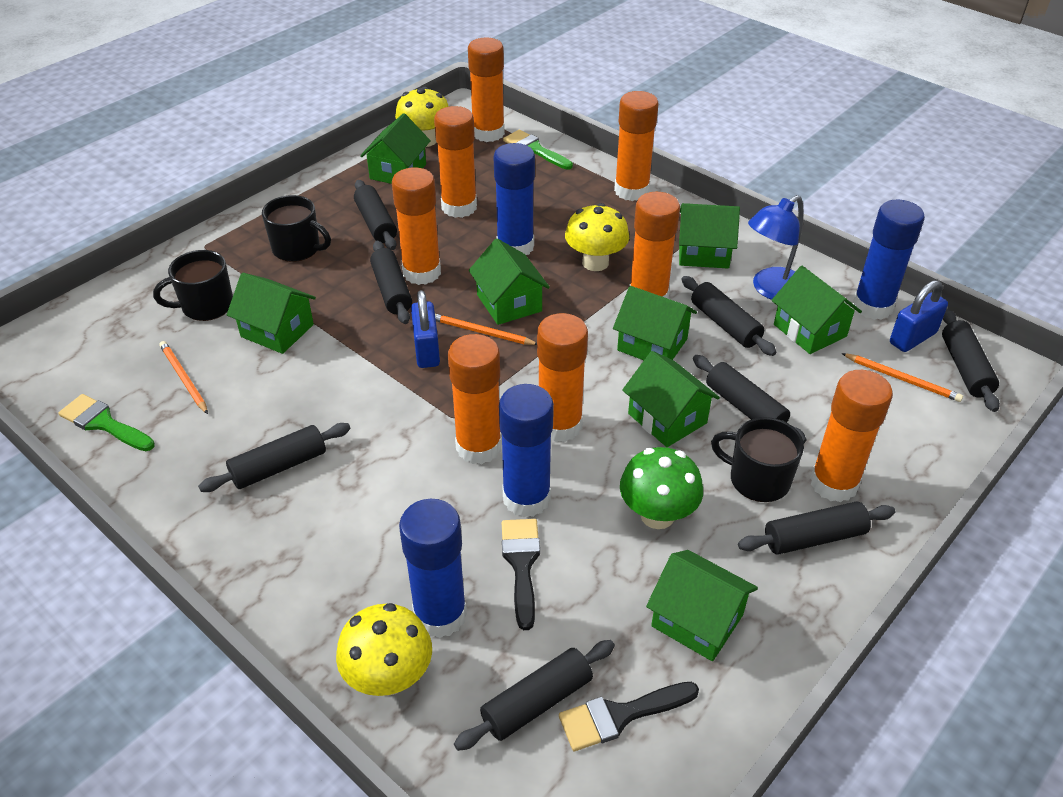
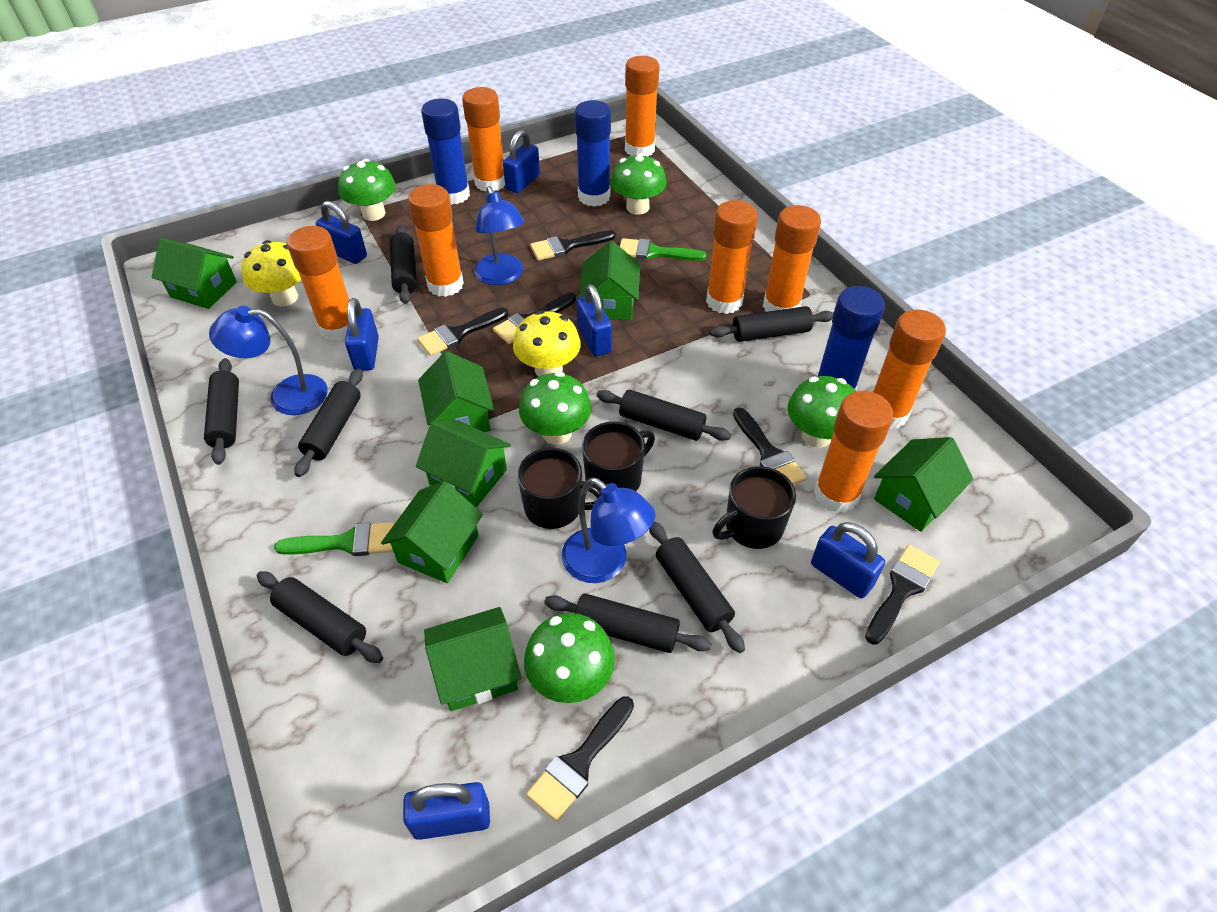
black brush: [502,519,540,630] [559,682,699,751] = 2 -> [417,307,508,356] [493,293,576,344] [526,696,634,822] [530,230,616,260] [733,408,806,485] [865,545,940,644] = 6
blue glue stick: [399,499,467,638] [494,143,535,255] [499,384,554,517] [853,200,925,320] = 4 -> [421,98,470,205] [575,100,611,207] [817,286,885,391] = 3
blue lamp: [748,195,803,300] = 1 -> [209,306,328,415] [475,186,524,285] [561,478,655,583] = 3
blue padlock: [411,290,440,368] [890,280,948,352] = 2 -> [316,201,367,264] [345,298,379,371] [403,782,490,840] [503,130,540,193] [576,284,612,356] [811,522,885,598] = 6
green house: [227,273,316,354] [360,113,431,184] [469,239,550,325] [613,286,697,360] [622,351,720,447] [646,550,758,661] [679,203,740,268] [772,266,862,354] = 8 -> [152,238,237,309] [381,481,483,583] [416,420,511,507] [418,351,494,432] [424,607,521,711] [579,241,640,320] [874,437,973,532] = 7
green mushroom: [620,447,703,529] = 1 -> [338,159,396,221] [519,372,591,445] [524,613,615,703] [611,153,667,215] [788,376,856,448] = 5
orange pencil: [159,341,208,414] [435,314,537,345] [841,353,963,402] = 3 -> none = 0
yellow mushroom: [336,603,432,696] [395,87,449,147] [565,203,629,271] = 3 -> [241,240,301,306] [513,310,581,377] = 2

